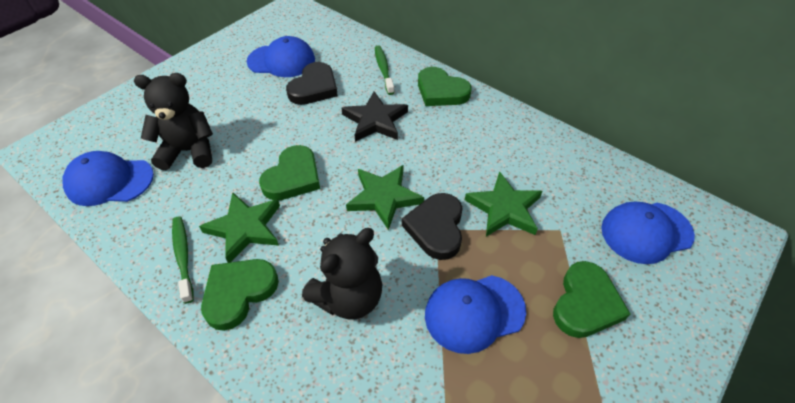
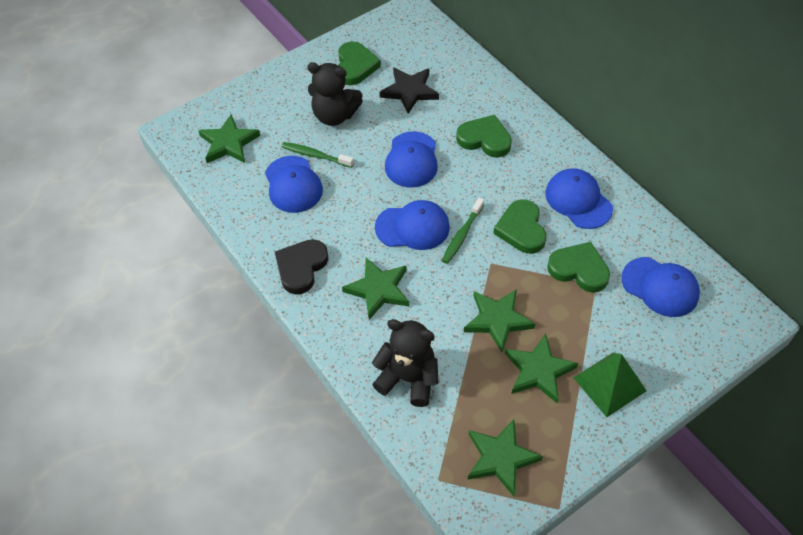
black heart: [286,62,338,105] [402,193,463,260] = 2 -> [275,239,329,294] = 1
blue cap: [62,151,154,206] [246,36,315,77] [425,275,526,354] [601,202,695,264] = 4 -> [265,156,323,213] [375,200,450,250] [385,131,438,188] [545,168,613,229] [621,257,700,317] = 5
green pyramid: none = 0 -> [573,353,647,417] = 1
green star: [199,192,280,263] [346,165,424,230] [465,171,542,237] = 3 -> [198,114,260,163] [342,258,409,320] [464,289,535,353] [468,420,543,496] [505,334,578,403] = 5

